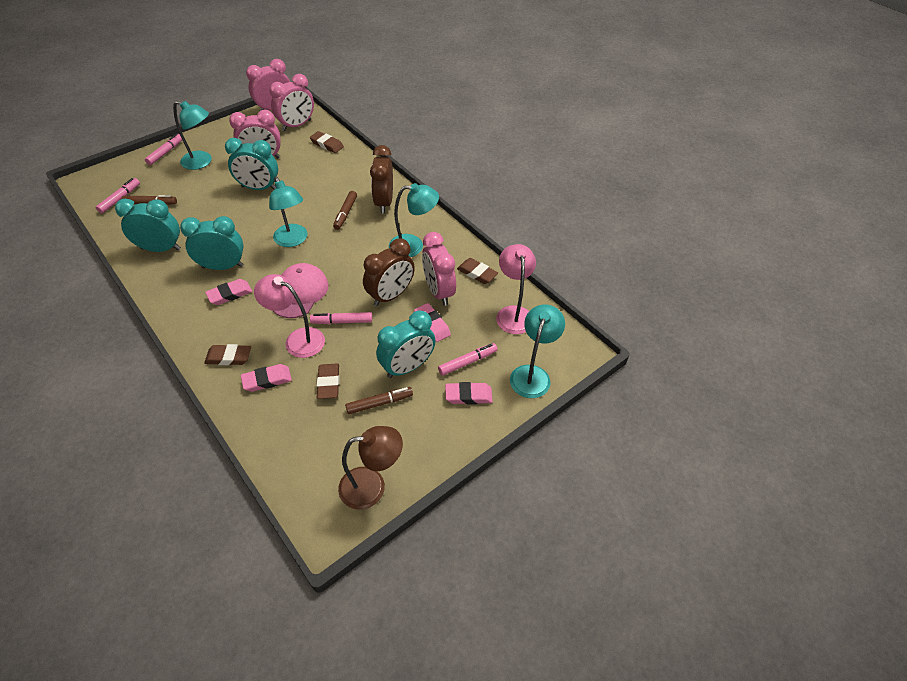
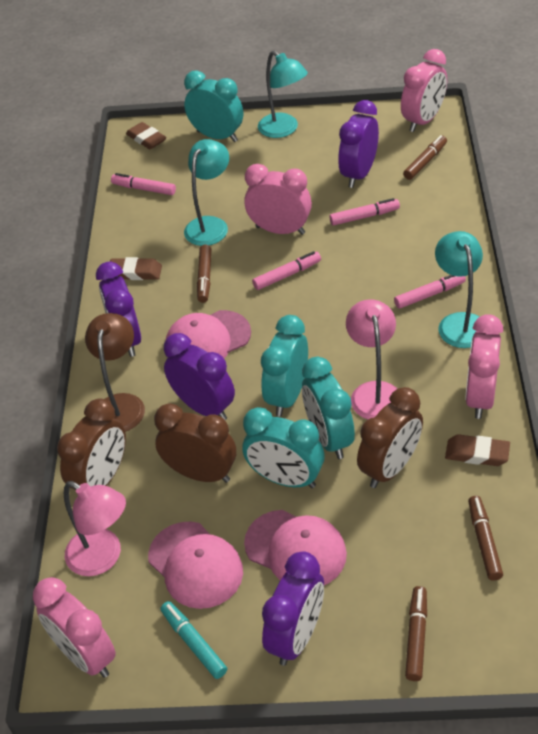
brown clock: [363,238,415,306] [370,145,393,213] = 2 -> [57,399,126,490] [154,404,236,483] [357,387,423,488] = 3
brown eraser: [204,344,251,365] [310,131,344,153] [317,364,340,399] [457,258,498,284] = 4 -> [110,257,162,280] [126,122,167,149] [445,434,510,466] = 3
brown marker: [122,195,177,205] [333,191,357,230] [345,387,413,414] = 3 -> [197,245,211,303] [403,135,447,180] [405,586,427,681] [468,496,503,581] = 4
pink cap: [273,263,329,318] = 1 -> [148,522,243,609] [165,310,251,358] [244,510,347,585] = 3
pink eraser: [205,279,252,305] [241,364,292,392] [414,303,451,342] [445,382,493,405] = 4 -> none = 0
purple clock: none = 0 -> [96,261,141,357] [164,333,235,420] [262,551,324,666] [338,100,379,188] = 4
turquoise lamp: [173,101,212,170] [269,177,307,247] [389,183,439,257] [510,304,565,398] = 4 -> [184,139,229,246] [258,51,308,138] [435,231,483,348] = 3
turquoise marker: none = 0 -> [160,601,227,679] = 1

